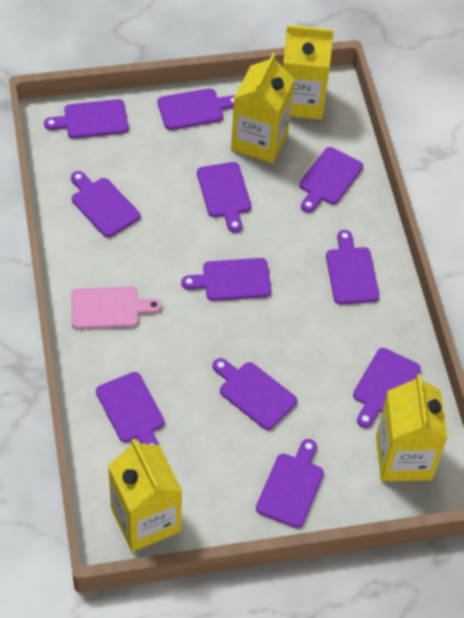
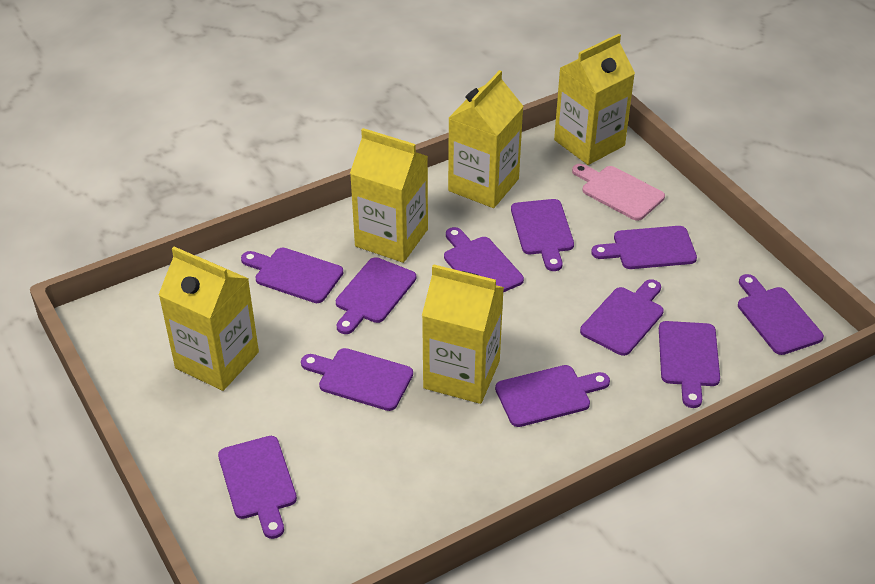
yellow carton: [108,439,182,552] [231,53,294,164] [283,25,334,120] [376,374,448,481] = 4 -> [158,247,259,391] [350,128,428,263] [422,264,504,404] [448,70,524,208] [554,34,635,165] = 5

